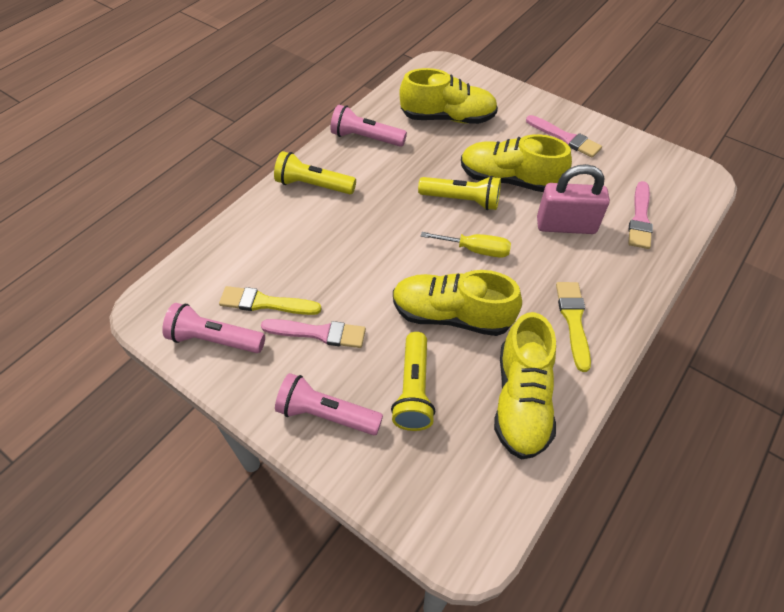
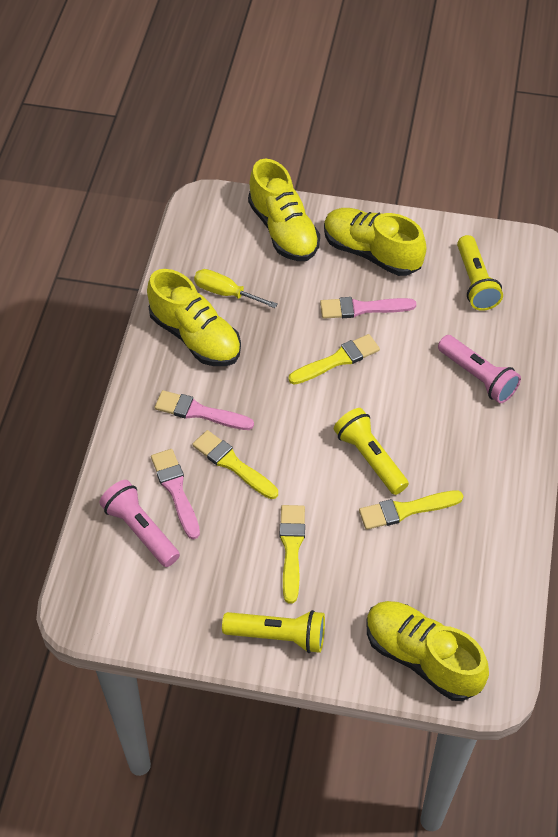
pink flashlight: [162,303,265,353] [275,373,383,435] [330,105,407,147] = 3 -> [99,480,180,567] [438,335,521,403] = 2
pink padlock: [537,164,610,234] = 1 -> none = 0
yellow brush: [219,286,322,315] [556,282,591,372] = 2 -> [192,430,278,499] [280,505,305,604] [288,334,380,385] [359,490,463,530] = 4

